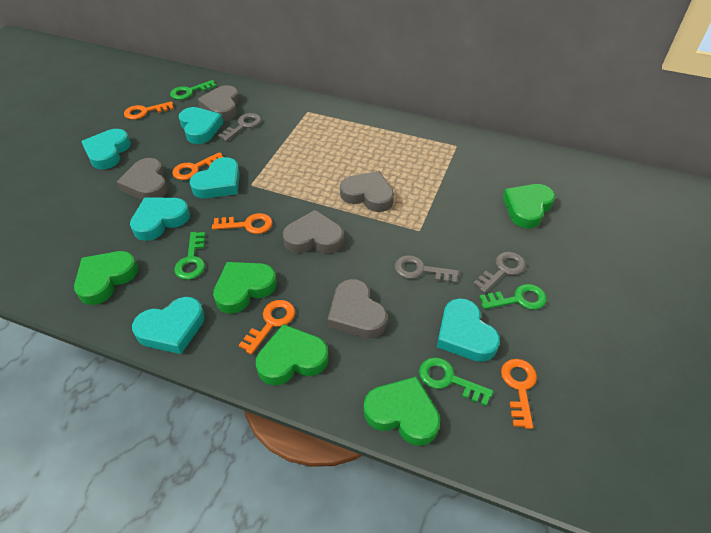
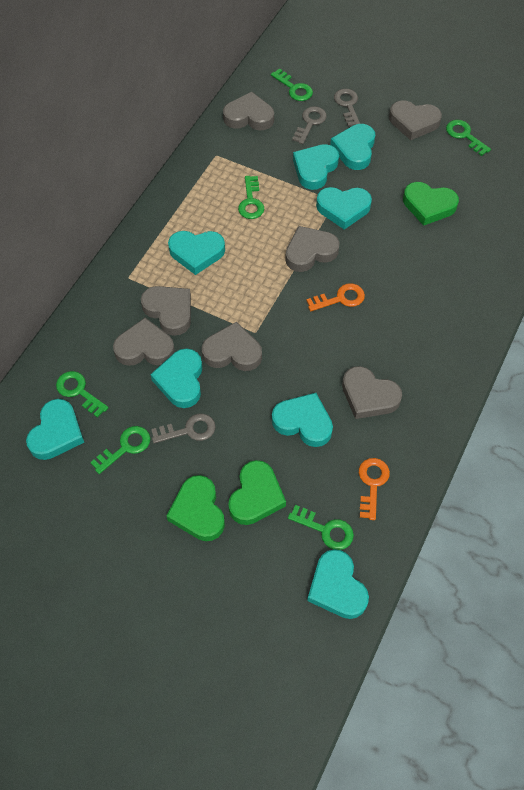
green heart: [74,251,138,305] [213,262,277,314] [256,324,329,385] [364,376,440,446] [503,184,555,228] = 5 -> [167,475,225,541] [228,460,286,525] [403,182,459,226] = 3
green key: [170,80,217,100] [174,232,205,280] [419,357,493,406] [479,284,547,310] = 4 -> [56,371,109,418] [90,426,150,474] [238,176,264,219] [271,68,313,101] [288,505,354,550] [446,120,491,156] = 6
grey heart: [117,158,168,200] [198,85,239,121] [283,210,344,254] [328,279,387,338] [340,171,394,212] = 5 -> [113,318,175,366] [141,286,191,336] [202,322,262,371] [223,92,274,130] [285,226,340,272] [342,366,402,419] [389,101,442,140] = 7
orange key: [124,101,174,120] [173,152,223,180] [212,213,273,234] [239,300,295,355] [501,359,537,429] = 5 -> [306,283,365,311] [359,458,390,520] = 2
turquoise heart: [81,129,131,169] [130,197,190,241] [132,297,205,354] [179,107,223,144] [189,157,240,198] [437,298,500,362] = 6 -> [26,399,84,460] [150,348,202,408] [168,231,225,275] [272,393,333,447] [293,144,339,190] [307,549,369,619] [316,187,372,229] [330,124,375,170] = 8

